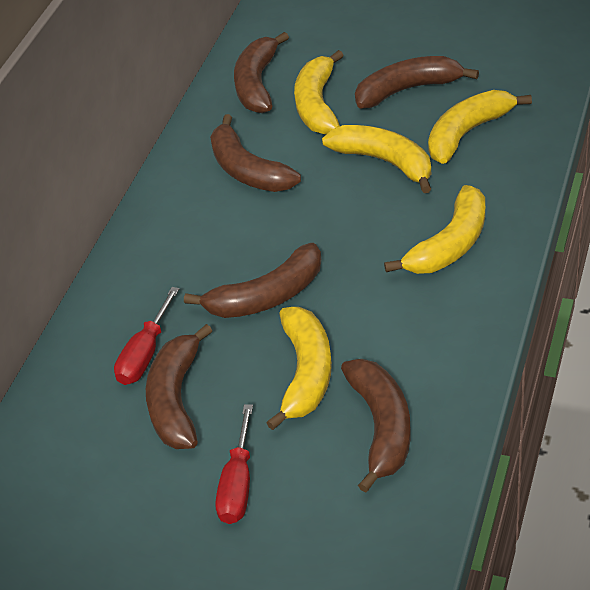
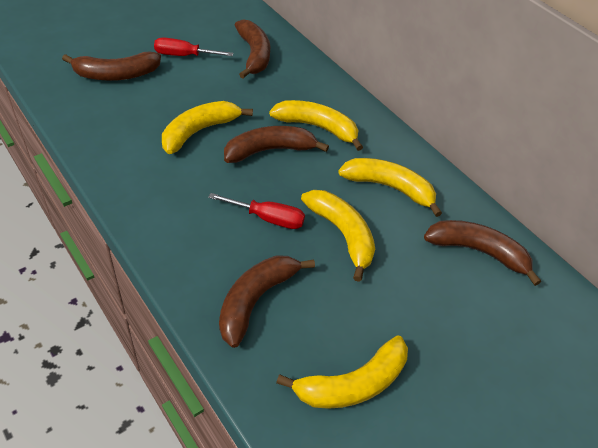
brown banana: [146,324,212,449] [184,243,321,318] [210,114,301,192] [234,32,289,113] [341,359,411,493] [355,56,479,108] = 6 -> [62,51,161,81] [219,255,315,348] [224,126,329,163] [235,19,270,78] [424,220,541,286] = 5

